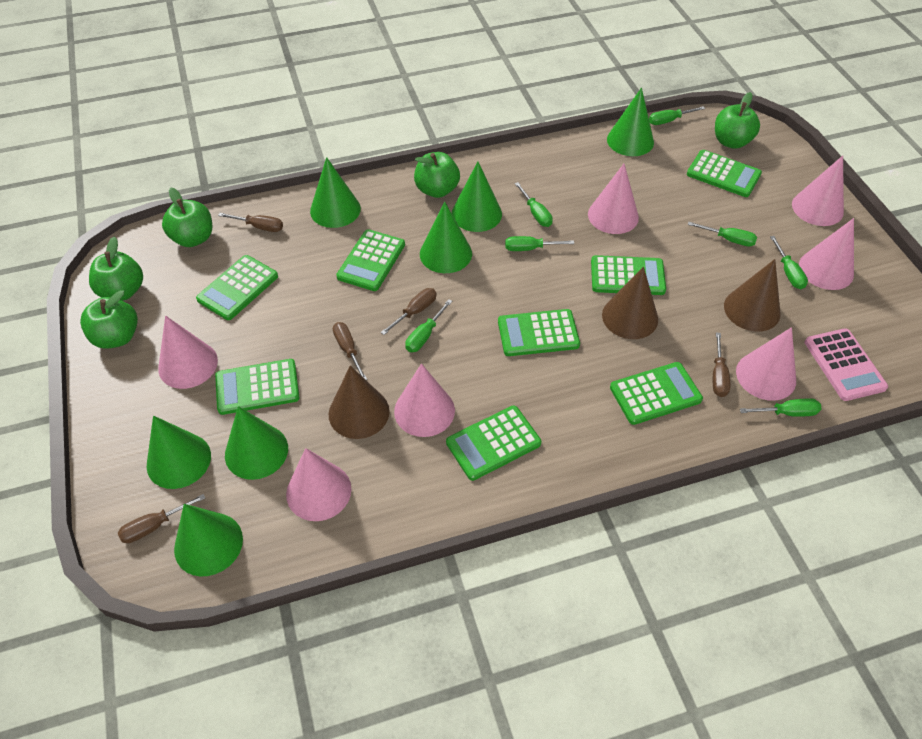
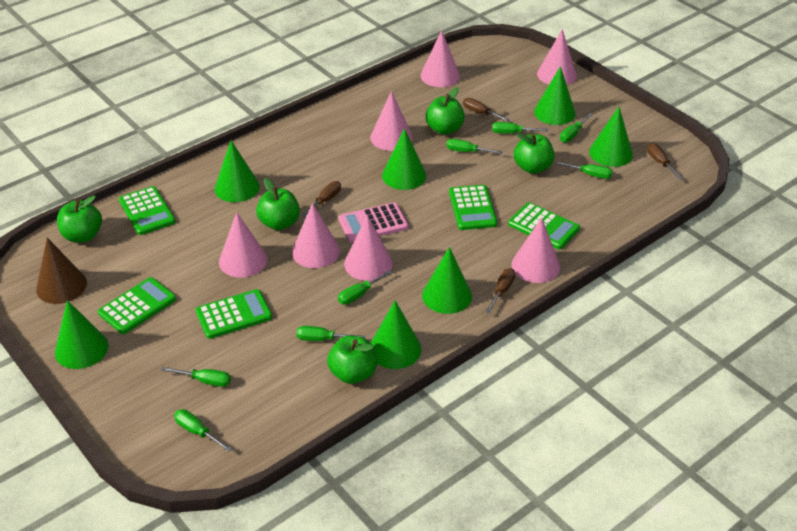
brown cone: [329,366,390,439] [602,267,658,339] [724,259,781,332] = 3 -> [36,238,87,304] = 1
brown screwdriver: [118,494,205,543] [218,213,283,232] [333,322,367,380] [381,288,437,335] [713,332,730,397] = 5 -> [301,181,341,217] [463,98,510,122] [485,268,515,314] [647,143,683,180] = 4
green calculator: [196,255,278,320] [215,359,300,415] [336,229,405,291] [446,405,541,481] [498,309,580,356] [591,255,666,295] [610,362,703,425] [687,150,762,197] = 8 -> [98,277,176,334] [119,186,176,235] [195,289,272,339] [449,185,497,230] [508,202,580,249] = 5
green screwdriver: [405,299,452,352] [505,236,574,251] [515,182,553,227] [649,106,705,125] [688,222,757,246] [740,398,821,417] [770,236,808,289] = 7 -> [162,367,231,387] [174,409,232,452] [297,326,365,341] [338,270,392,305] [446,139,503,154] [492,122,548,134] [554,161,613,179] [560,113,593,142] = 8

